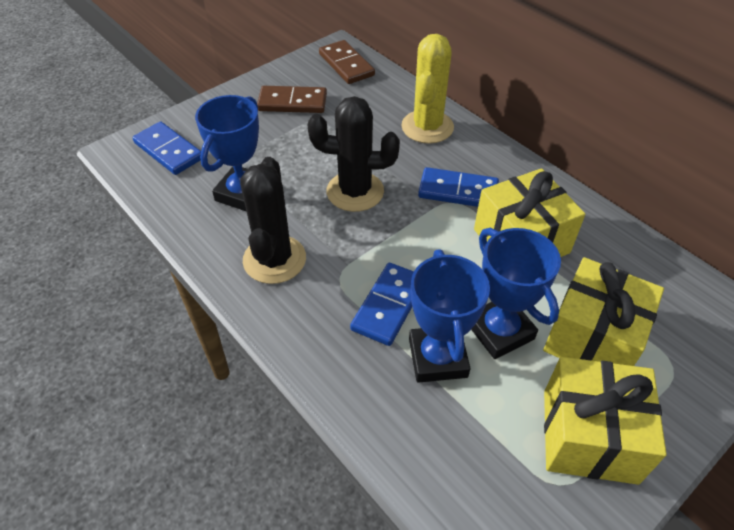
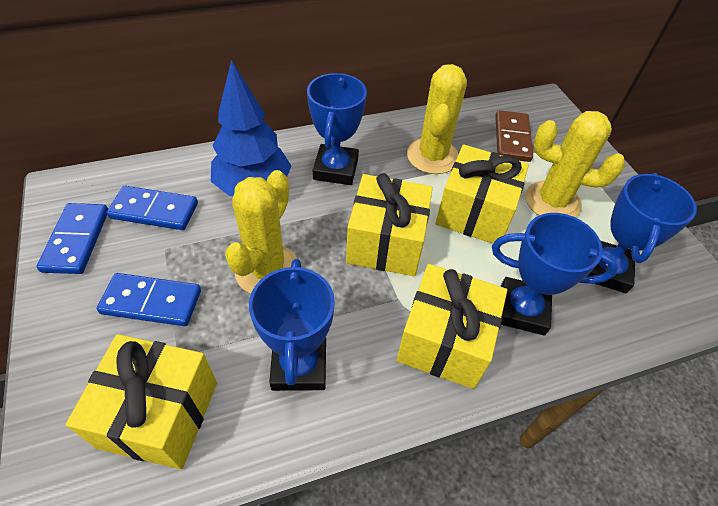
black cactus: [240,157,306,284] [308,96,400,212] = 2 -> none = 0
blue tree: none = 0 -> [211,60,292,196] = 1
blue trophy: [195,95,259,211] [409,249,490,383] [471,228,561,359] = 3 -> [249,259,335,391] [307,73,367,185] [492,213,618,336] [587,173,697,293] = 4
brown domino: [257,86,327,113] [319,40,375,84] = 2 -> [495,110,533,162] = 1
yellow cactus: [401,34,454,144] = 1 -> [225,170,297,293] [407,64,467,174] [525,111,625,218] = 3
yellow gift: [474,168,585,257] [543,257,664,366] [544,357,667,485] = 3 -> [66,334,217,469] [346,173,433,276] [397,264,507,389] [435,144,529,243] = 4

